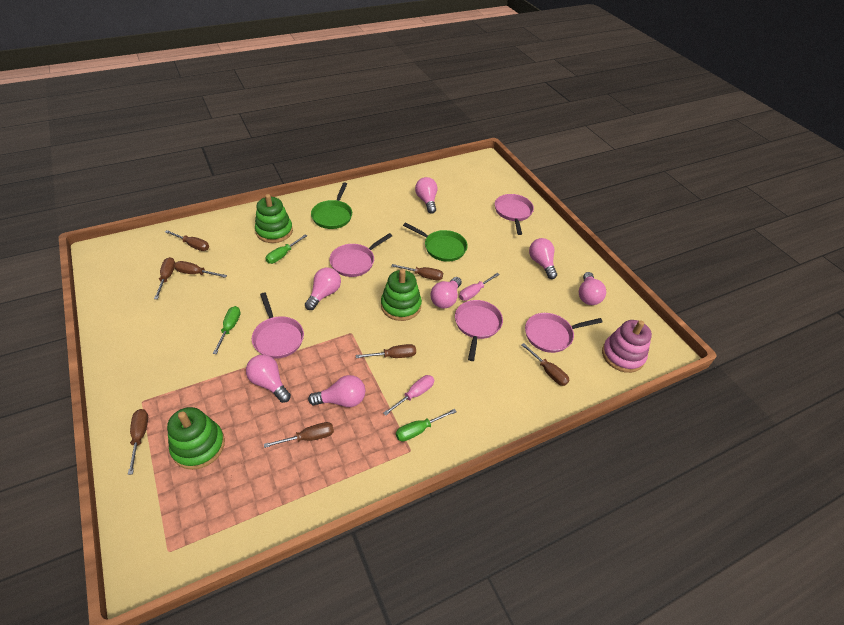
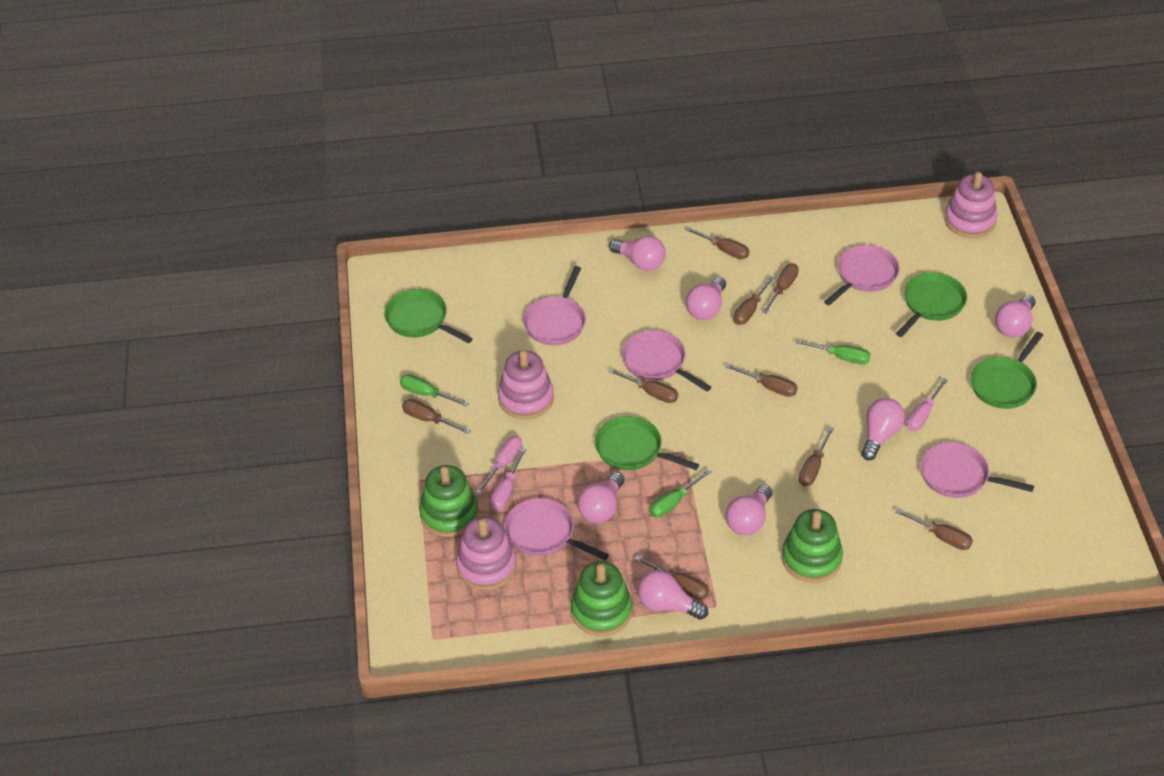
brown screwdriver: [128,409,148,475] [154,257,175,299] [165,230,209,251] [174,261,227,278] [264,422,334,448] [356,344,416,358] [391,264,443,280] [522,343,570,386] = 8 -> [402,399,471,434] [609,368,678,403] [635,555,709,599] [685,227,749,259] [726,364,798,397] [733,276,775,325] [762,263,799,313] [799,427,834,486] [895,508,973,550] = 9
green pan: [311,182,352,229] [403,223,468,262] = 2 -> [384,289,473,343] [595,416,699,470] [896,273,967,337] [971,332,1043,409] = 4
pink screwdriver: [383,375,434,416] [459,273,500,301] = 2 -> [476,436,522,494] [490,448,526,510] [906,378,948,431] = 3
pink stacking toy: [602,320,652,373] = 1 -> [456,517,517,590] [498,350,554,419] [944,172,998,238] = 3

